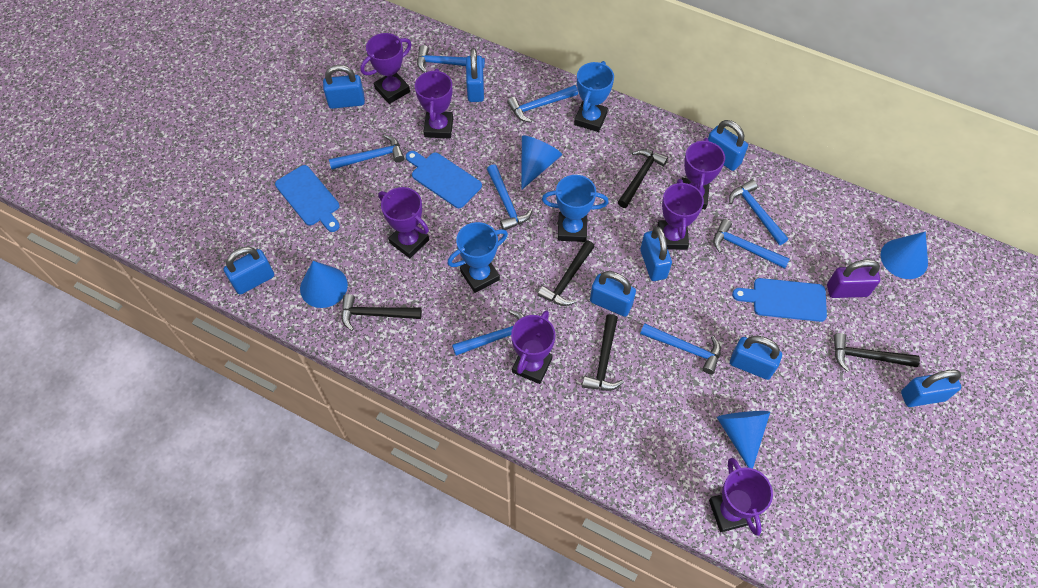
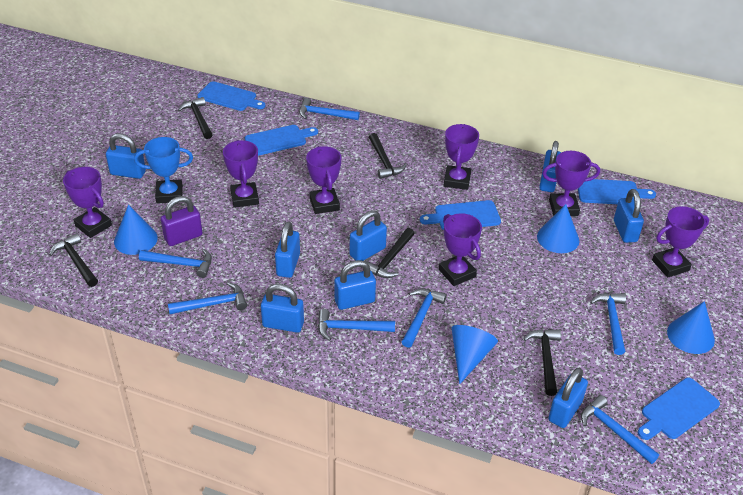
blue cutting board: [275,165,340,232] [406,151,482,208] [732,278,827,322] = 3 -> [197,81,265,111] [245,125,318,156] [420,200,501,230] [578,179,656,204] [638,378,720,440] = 5
blue hammer: [329,134,404,170] [417,45,485,73] [452,310,525,356] [487,164,533,230] [507,85,578,123] [640,323,721,374] [714,219,790,269] [729,180,788,245] = 8 -> [139,249,212,278] [168,282,247,314] [299,98,360,120] [318,309,395,341] [402,288,447,348] [581,395,659,464] [590,293,626,355] = 7
blue trophy: [447,222,508,293] [542,175,609,242] [574,61,614,132] = 3 -> [134,137,193,203] = 1

